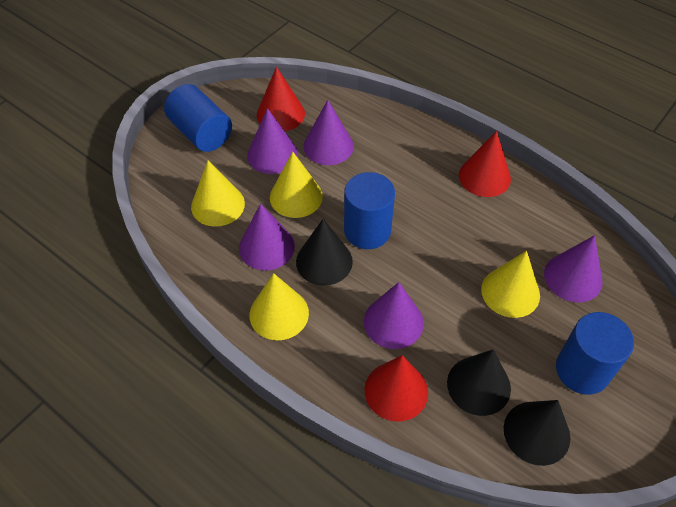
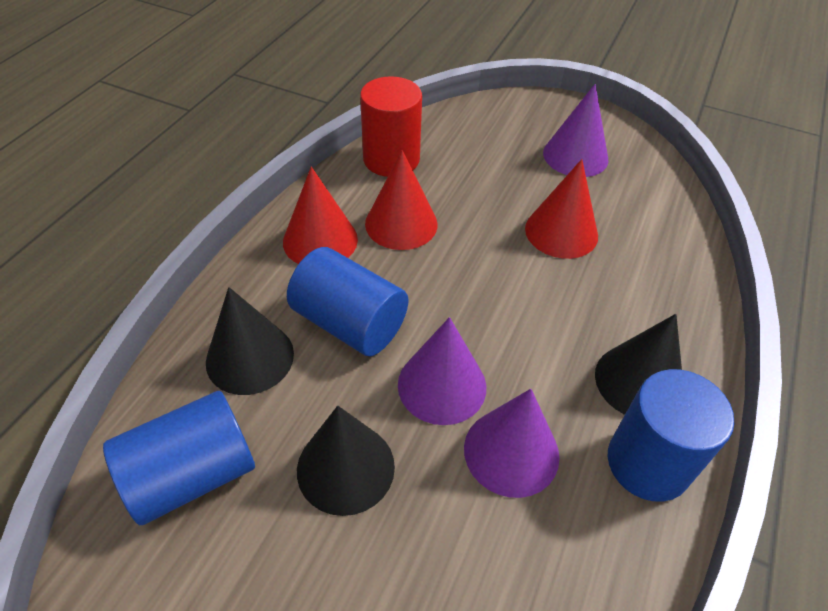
purple cone: [239,204,295,271] [247,108,298,174] [303,100,354,165] [364,282,424,349] [544,235,602,302] = 5 -> [398,317,486,425] [464,389,559,498] [543,84,608,177] = 3
red cylinder: none = 0 -> [360,76,422,177] = 1
yellow cone: [191,160,245,227] [250,273,309,340] [270,152,323,218] [481,251,540,318] = 4 -> none = 0

